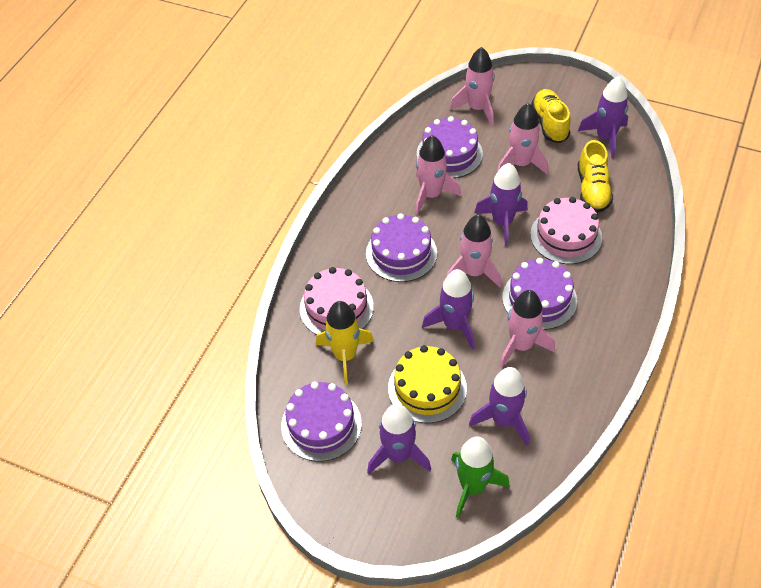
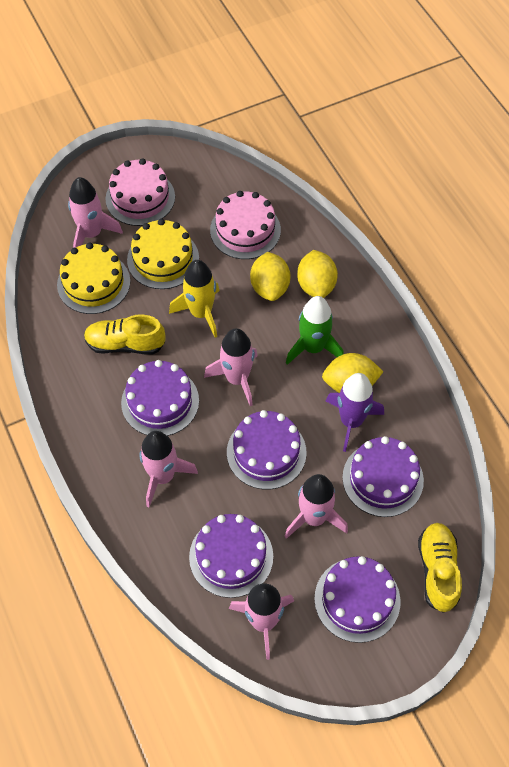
purple cake: [281,382,362,461] [366,213,437,282] [417,116,483,178] [502,258,577,330] = 4 -> [121,360,199,436] [189,514,273,598] [227,410,306,489] [314,556,401,643] [342,436,424,517] = 5
purple rocket: [367,404,431,474] [422,269,475,349] [469,367,529,446] [475,163,528,246] [578,76,628,158] = 5 -> [326,373,384,452] = 1
yellow cake: [388,345,467,423] = 1 -> [57,243,130,314] [127,219,199,289] = 2
yellow lemon: none = 0 -> [250,252,291,301] [297,250,338,298] [322,353,383,393] = 3

